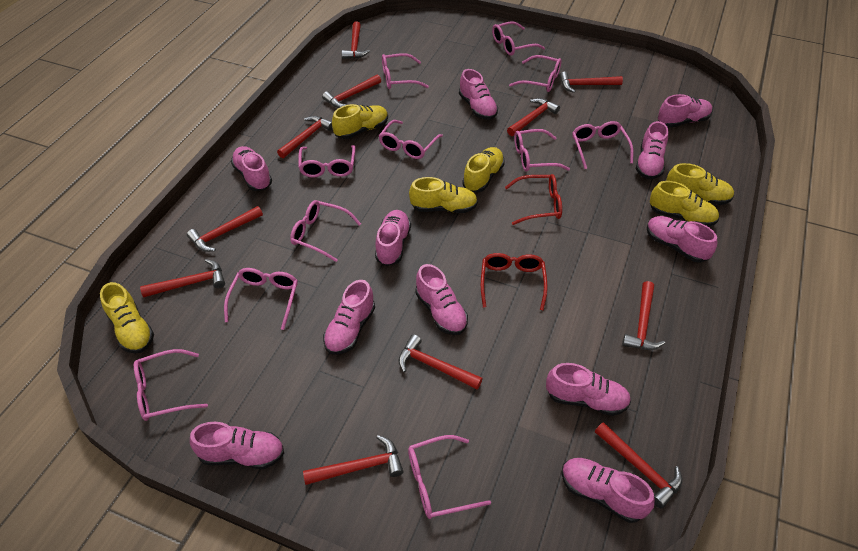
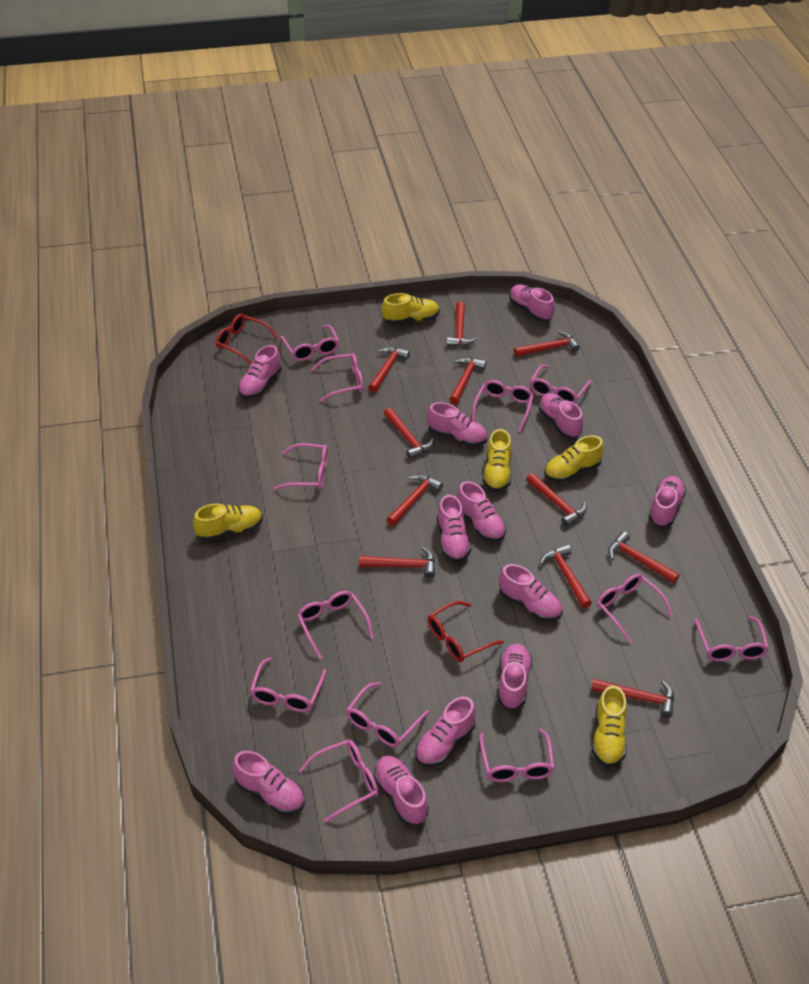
pink glasses: [134,349,208,421] [224,268,298,330] [290,200,361,262] [298,145,356,178] [379,120,443,159] [382,53,429,89] [408,435,491,519] [492,21,545,56] [509,55,562,92] [514,129,570,172] [572,121,633,169] = 11 -> [250,657,326,712] [274,443,328,490] [280,325,339,361] [297,591,374,660] [299,740,379,822] [311,353,364,402] [346,682,429,747] [472,380,534,432] [479,728,554,782] [530,365,592,403] [597,574,673,643] [694,616,769,662] = 12
pink shoe: [190,422,284,469] [231,146,272,191] [323,280,375,355] [375,210,411,266] [415,264,468,335] [459,69,498,120] [546,363,631,416] [562,458,655,523] [636,121,668,179] [647,216,717,263] [658,94,712,127] = 11 -> [232,751,305,815] [238,345,282,399] [374,756,429,825] [415,697,476,767] [427,402,487,446] [436,495,471,562] [457,481,506,542] [497,644,532,710] [499,564,562,621] [509,285,555,321] [539,393,583,438] [648,476,686,527] = 12
yellow shoe: [100,282,154,354] [332,104,388,139] [409,177,478,213] [462,147,505,192] [650,181,719,227] [666,163,734,205] = 6 -> [193,504,263,541] [382,293,440,324] [483,429,512,492] [544,435,604,482] [592,685,627,767] = 5

